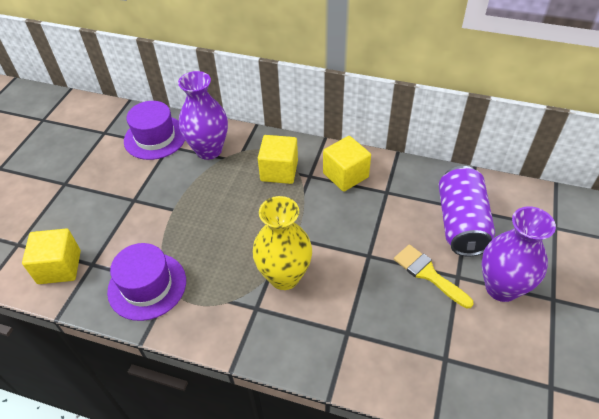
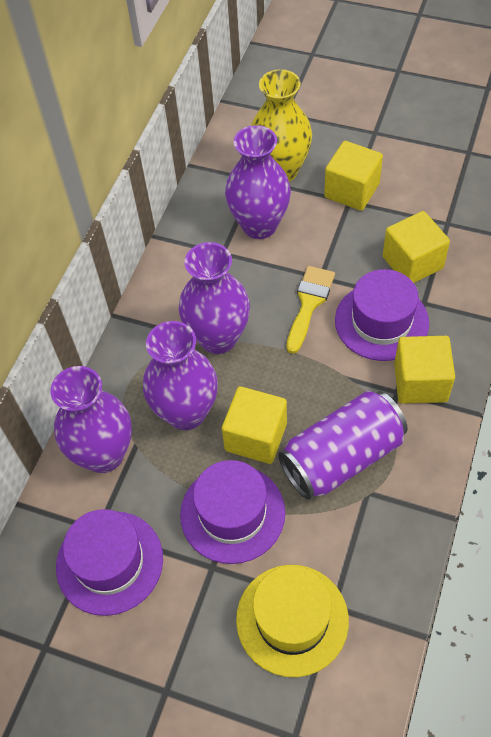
purple hat: [107,243,186,321] [124,101,185,160] = 2 -> [56,509,163,616] [180,460,285,564] [335,269,429,361] = 3
purple vase: [178,71,228,160] [482,206,556,302] = 2 -> [51,366,132,473] [143,321,218,430] [179,242,250,354] [225,125,291,239] = 4
yellow cube: [22,229,81,284] [258,135,298,184] [323,136,371,192] = 3 -> [222,386,287,464] [324,141,383,211] [383,211,450,283] [394,336,455,404] = 4
yellow hat: none = 0 -> [236,565,349,677] = 1

